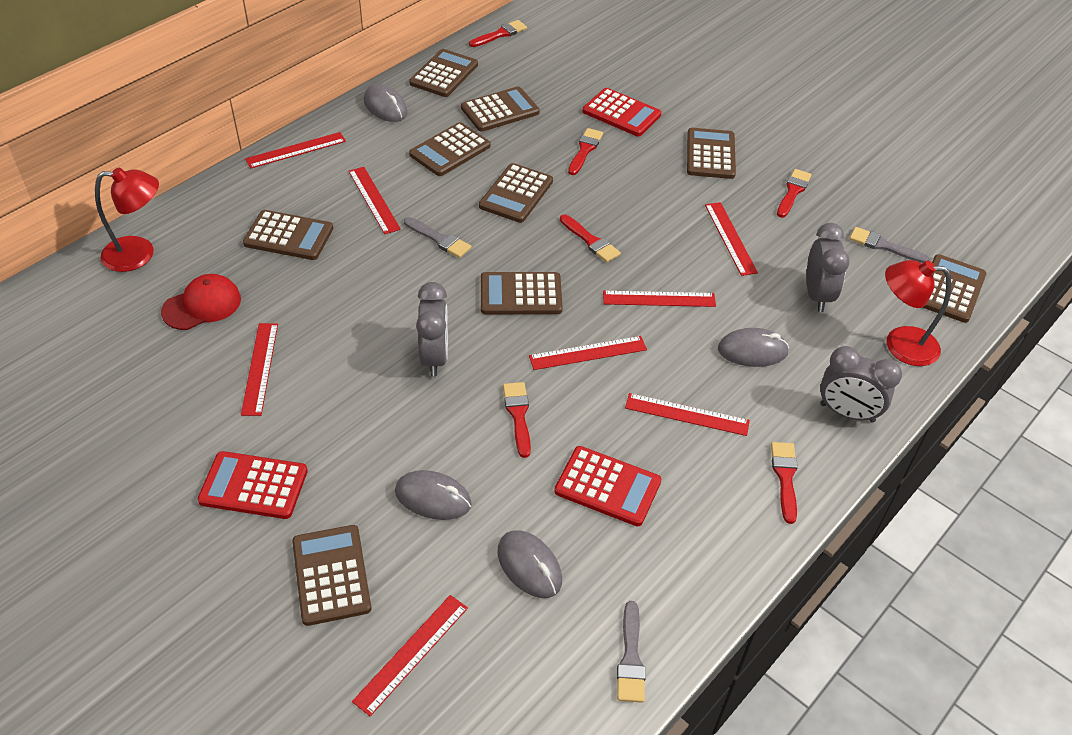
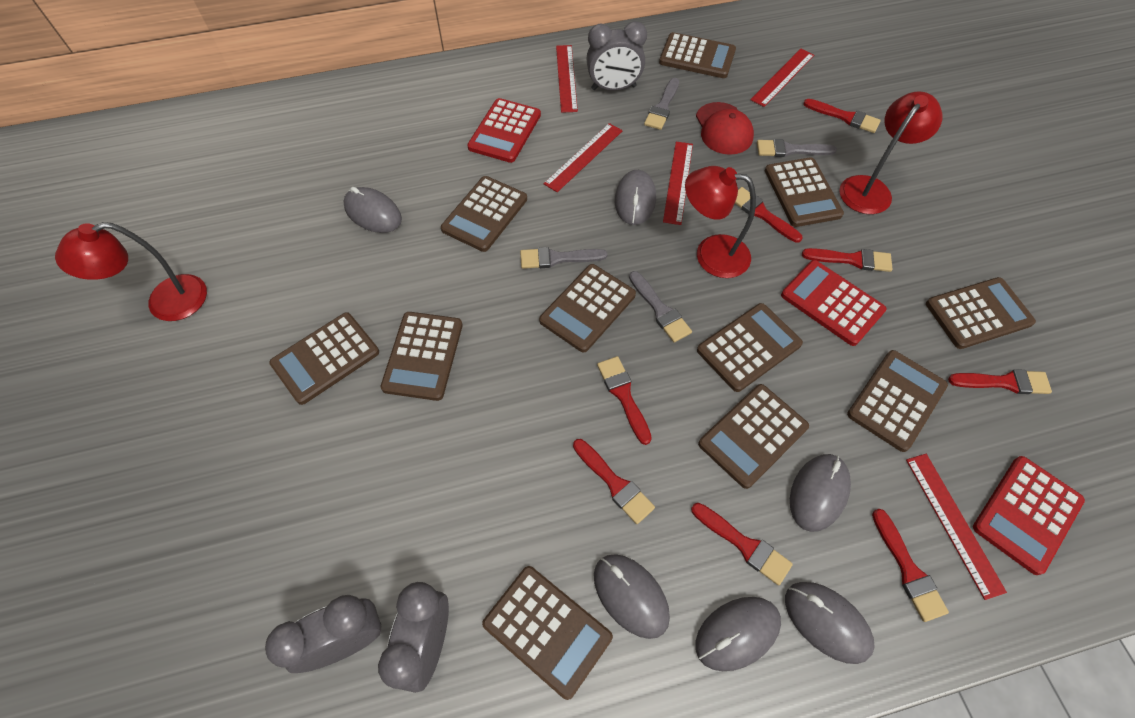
brown calculator: [243,210,333,260] [292,525,371,626] [409,49,478,97] [409,122,491,176] [461,87,540,132] [479,163,553,223] [481,272,563,314] [687,128,736,179] [922,254,986,323] = 9 -> [269,312,379,405] [381,312,463,401] [441,176,527,252] [482,566,613,700] [539,264,636,352] [659,32,736,78] [697,303,803,392] [698,384,809,489] [765,157,844,227] [847,350,948,452] [926,277,1036,349] = 11
grey brush: [404,217,471,258] [617,601,646,703] [849,227,929,263] = 3 -> [520,247,607,269] [629,271,692,342] [644,78,679,130] [757,139,837,157] = 4
grey mouse: [364,84,408,122] [395,470,472,520] [497,530,562,598] [718,328,789,367] = 4 -> [343,187,402,233] [594,554,670,639] [615,170,656,225] [695,597,781,671] [785,582,875,664] [790,454,851,532] = 6
red brush: [469,20,527,47] [503,382,531,458] [560,214,621,263] [568,128,603,175] [771,442,798,524] [777,169,812,218] = 6 -> [573,439,655,524] [597,356,652,445] [691,503,793,585] [735,187,802,243] [802,248,892,272] [803,99,881,133] [872,509,949,622] [948,369,1052,394] = 8
red lamp: [95,168,159,272] [885,260,952,366] = 2 -> [55,222,207,321] [685,166,756,278] [839,91,943,214] = 3
red ruler: [241,323,278,416] [245,132,346,169] [348,167,401,234] [352,595,468,716] [529,336,647,370] [603,291,716,307] [625,393,750,436] [705,202,758,276] = 8 -> [543,123,623,192] [556,45,578,113] [663,142,693,225] [750,49,814,107] [906,454,1007,600] = 5

